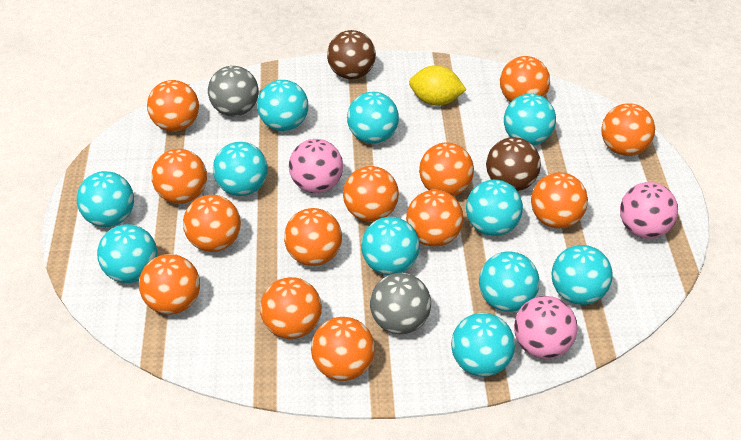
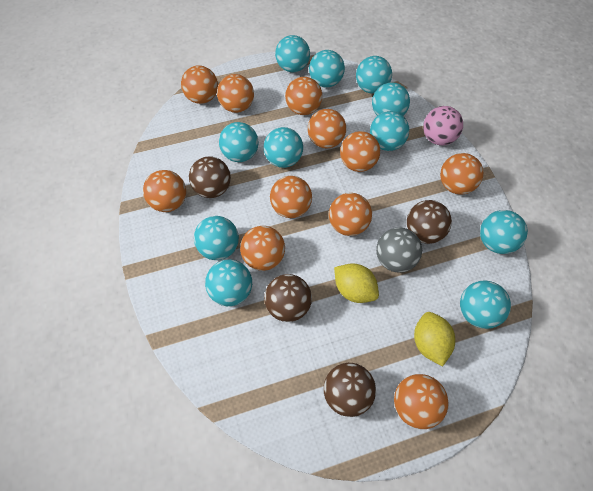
brown ball: [327,30,376,79] [486,137,541,191] = 2 -> [189,156,231,198] [264,274,312,322] [324,363,376,417] [407,200,452,244] = 4
grey ball: [208,66,259,116] [370,273,431,334] = 2 -> [376,227,422,273] = 1
orange ball: [139,254,200,315] [147,80,199,132] [151,149,207,204] [183,195,241,252] [260,277,322,339] [284,208,342,266] [311,317,375,381] [343,166,399,222] [406,190,463,247] [419,142,474,196] [500,56,550,102] [531,172,588,228] [601,103,655,156] = 13 -> [143,170,186,212] [181,65,218,104] [217,74,254,113] [240,226,285,271] [270,176,312,218] [285,77,322,115] [308,109,346,148] [329,193,372,236] [340,131,380,172] [394,374,449,429] [440,153,483,195] = 11
pink ball: [289,139,343,193] [514,296,578,359] [620,182,678,239] = 3 -> [423,106,463,146] = 1
yellow lemon: [409,65,466,106] = 1 -> [334,263,379,303] [414,312,455,366] = 2

